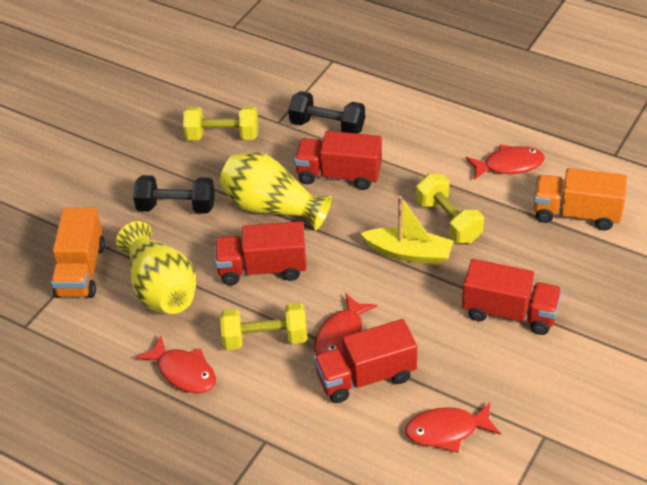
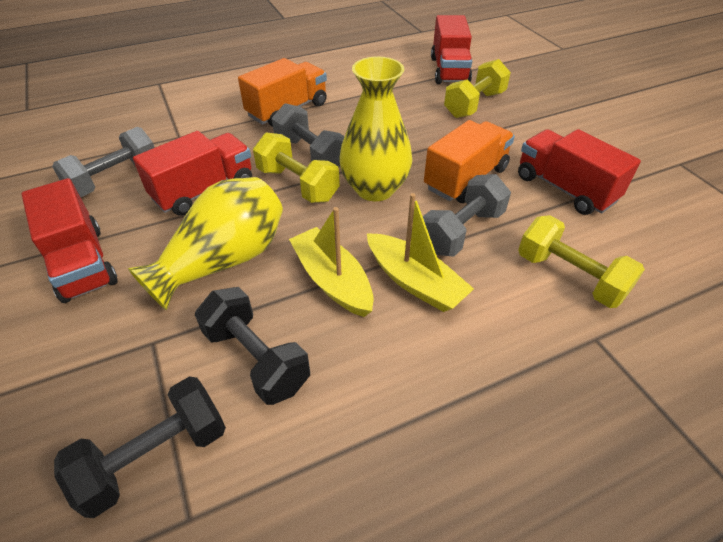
grey dumbbell: none = 0 -> [52,127,155,197] [272,103,345,168] [423,174,511,257] = 3
red fish: [136,335,216,393] [314,293,377,355] [405,403,501,453] [465,144,545,180] = 4 -> none = 0
yellow boat: [360,196,453,264] = 1 -> [289,207,374,317] [367,193,474,312] = 2

